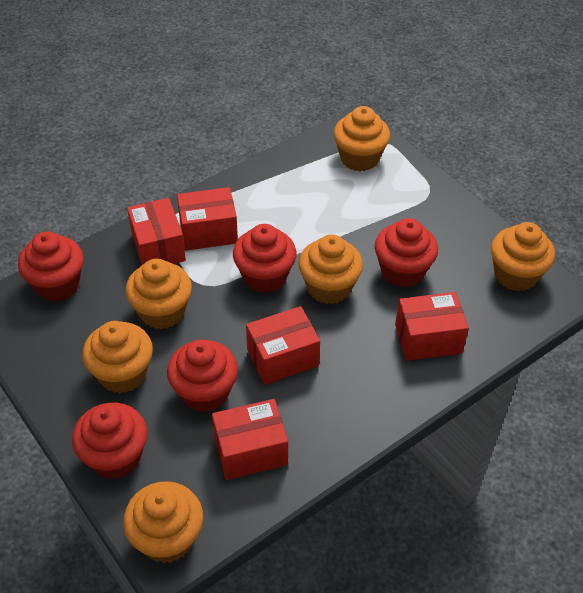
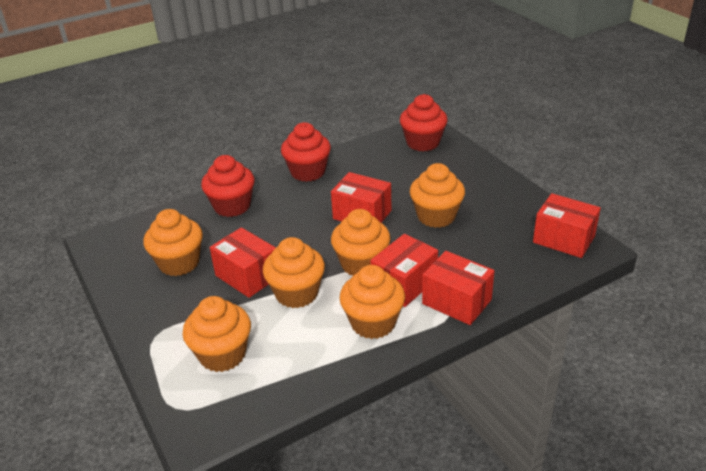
red cupcake: [18,231,84,301] [72,403,148,479] [167,339,238,413] [233,224,297,293] [375,218,438,287] = 5 -> [201,155,255,217] [281,122,331,182] [400,94,448,151] = 3

